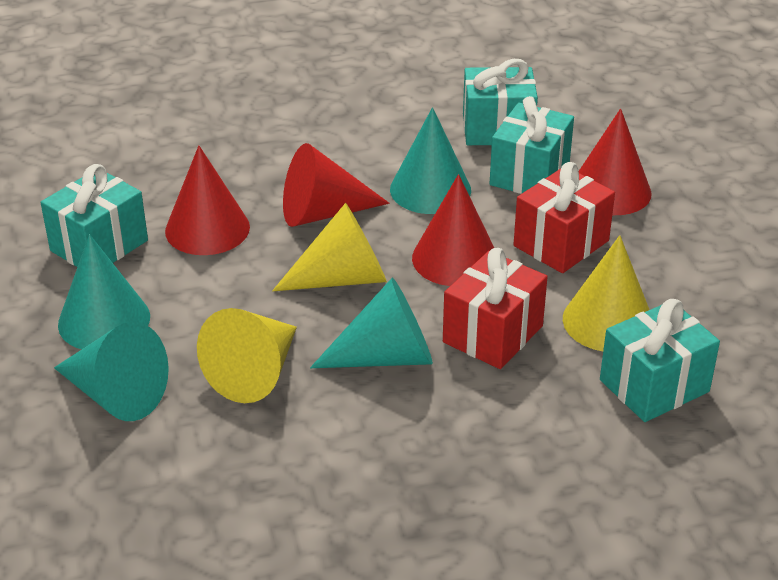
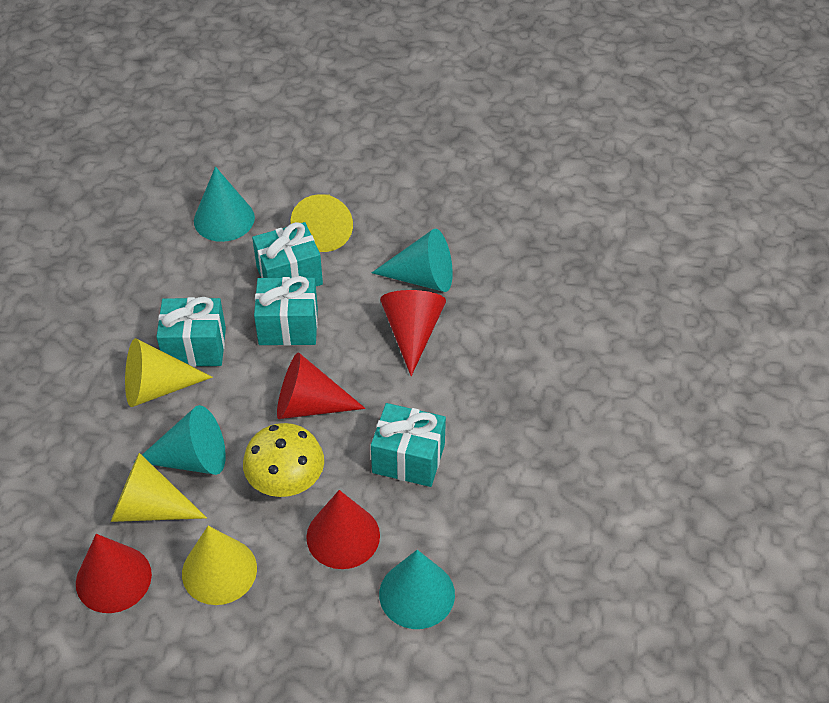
red gift: [443,248,547,369] [513,162,615,273] = 2 -> none = 0
yellow cone: [197,308,297,403] [272,203,387,291] [563,235,649,352] = 3 -> [111,453,207,522] [125,338,213,407] [182,526,257,605] [291,194,353,252] = 4
yellow mushroom: none = 0 -> [243,423,324,497] = 1

